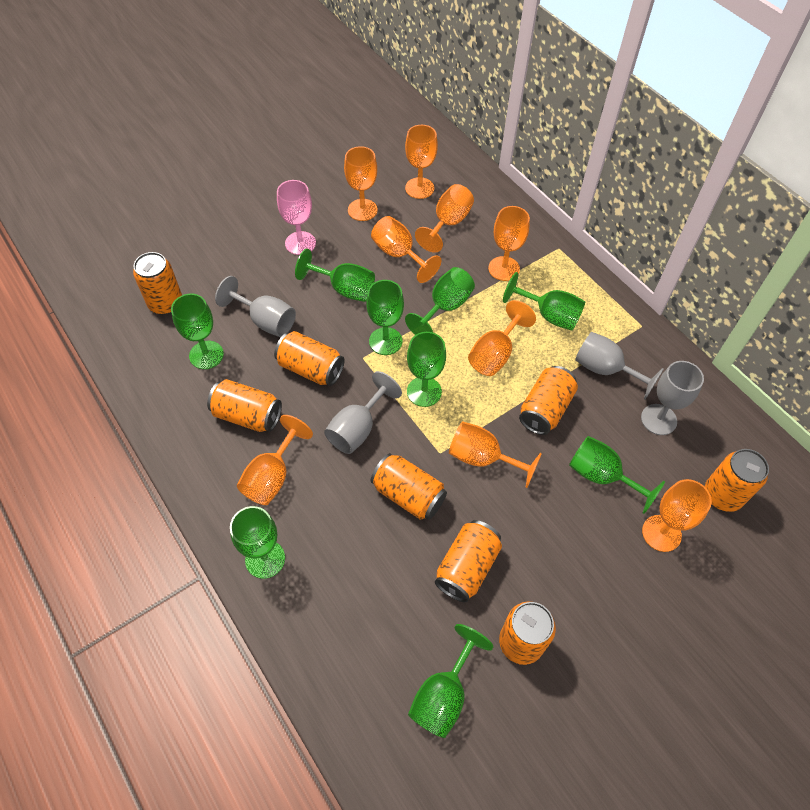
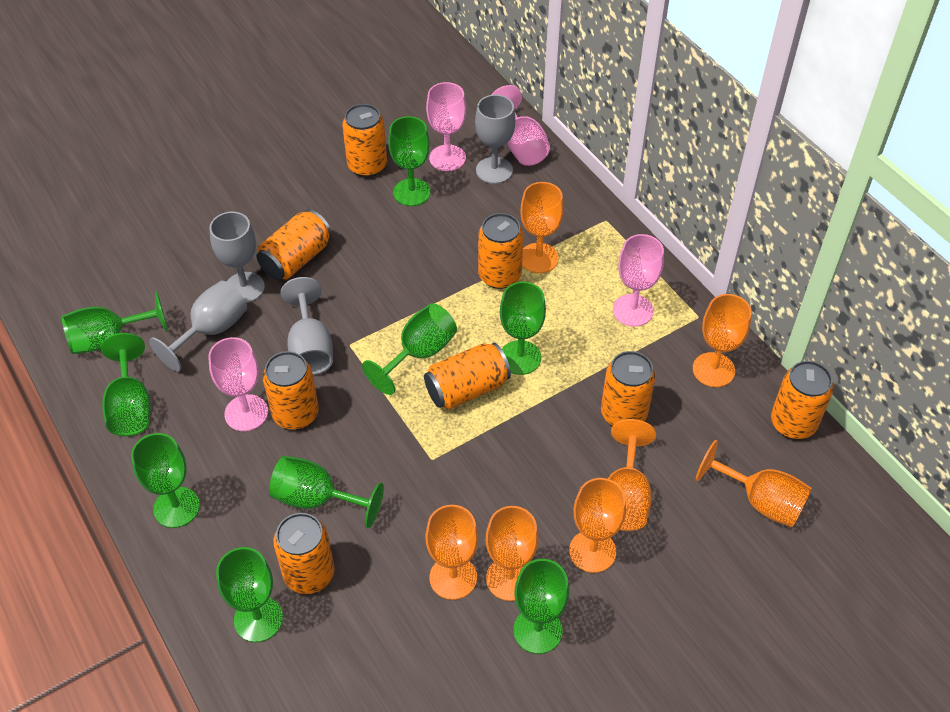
orange goblet: [237,415,313,505] [344,146,378,221] [371,216,441,283] [405,125,438,199] [415,184,474,253] [449,421,542,488] [468,300,536,376] [488,206,530,281] [642,479,712,552] = 9 -> [425,505,478,600] [486,506,539,601] [520,182,564,273] [569,478,626,573] [608,419,656,531] [693,294,752,387] [695,440,812,527] = 7
pink goblet: [277,180,316,255] = 1 -> [208,337,268,431] [426,82,466,171] [491,85,550,166] [613,234,664,327] = 4

